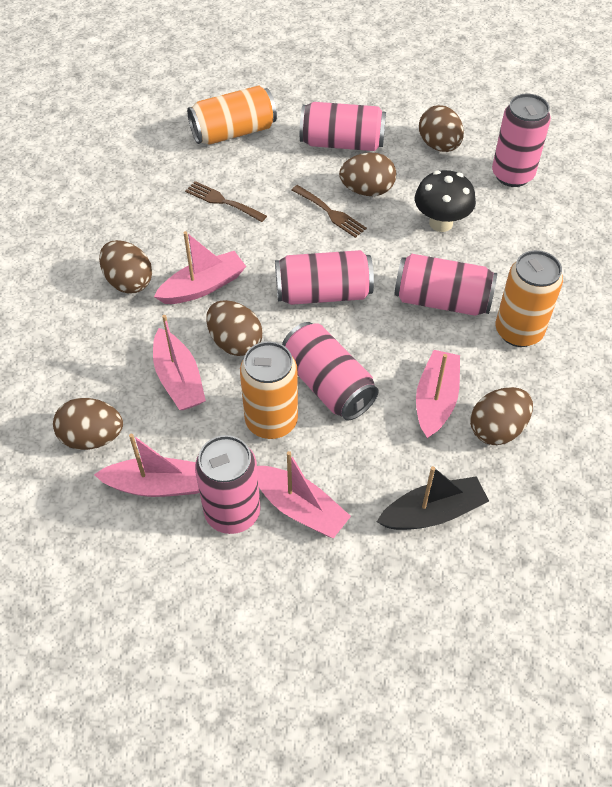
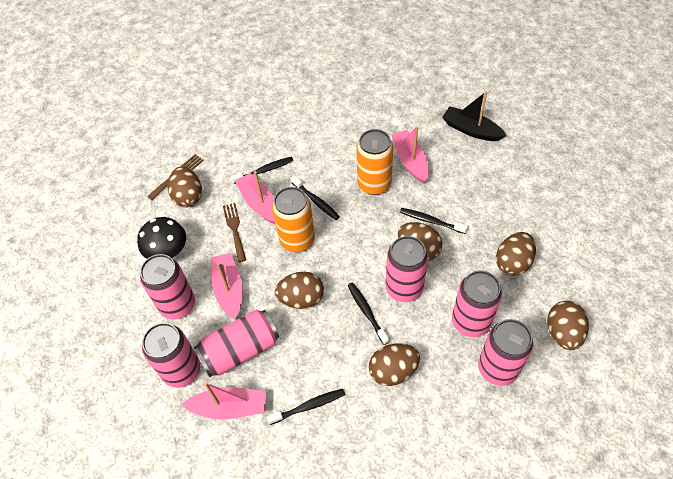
black toothbrush: none = 0 -> [231,157,293,184] [267,389,345,425] [290,176,340,220] [348,282,389,345] [400,208,468,234] = 5
orange can: [187,85,277,145] [240,341,298,439] [496,250,563,347] = 3 -> [272,187,315,252] [356,129,393,195] = 2
pink boat: [94,434,199,497] [153,315,206,410] [154,231,246,304] [257,451,351,538] [416,350,460,438] = 5 -> [181,382,266,420] [212,253,243,320] [235,171,275,224] [391,126,429,183] = 4

